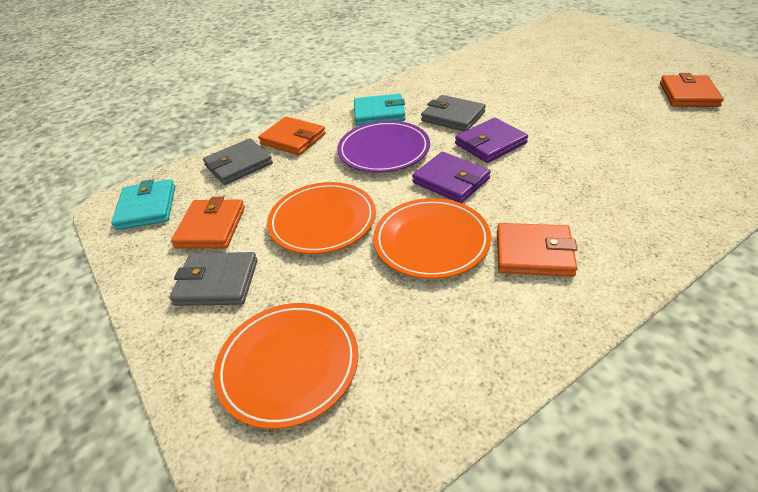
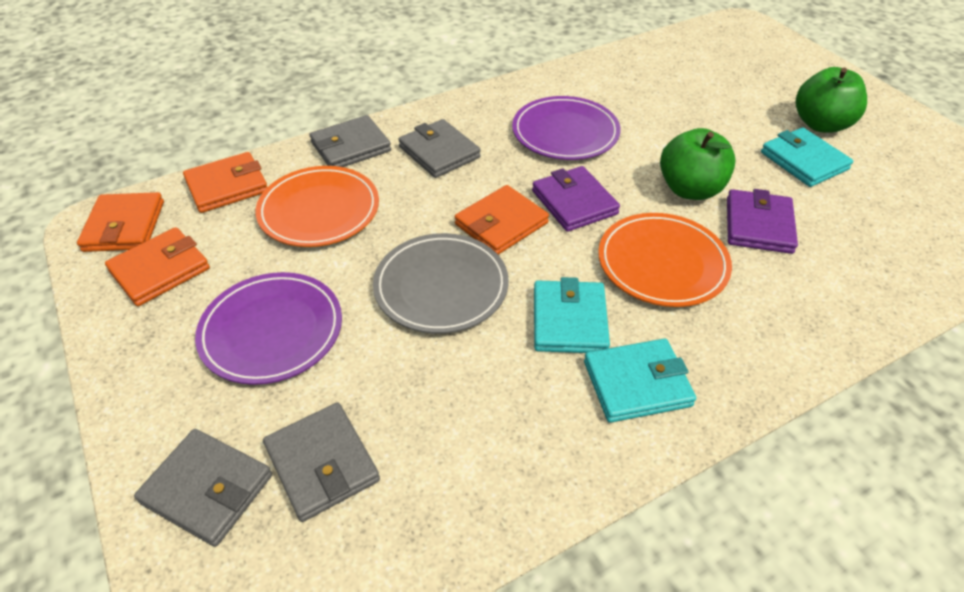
green apple: none = 0 -> [660,128,736,200] [795,67,867,133] = 2
grey plate: none = 0 -> [373,233,509,334] = 1
grey wallet: [170,252,257,306] [203,138,273,185] [421,95,486,131] = 3 -> [134,429,272,547] [263,403,380,522] [310,115,391,167] [398,119,481,178] = 4
orange plate: [214,303,358,429] [267,182,376,254] [373,198,491,279] = 3 -> [255,166,379,247] [598,213,732,307] = 2
purple plate: [337,121,430,173] = 1 -> [195,272,342,385] [512,96,621,160] = 2
turquoise wallet: [111,179,175,230] [354,94,406,126] = 2 -> [534,277,610,353] [584,339,696,423] [761,127,853,187] = 3

